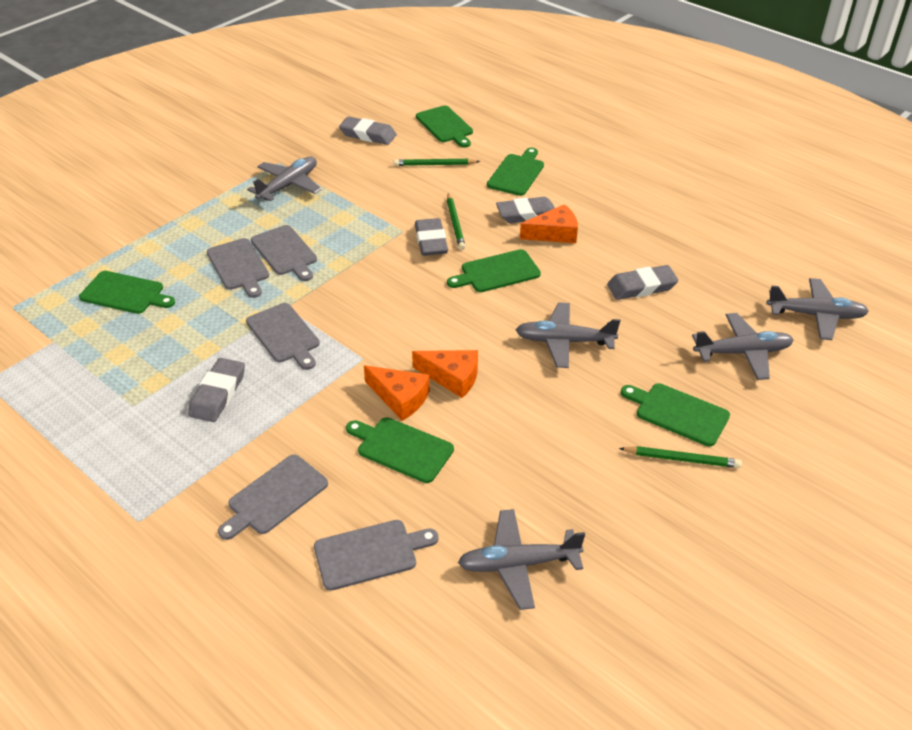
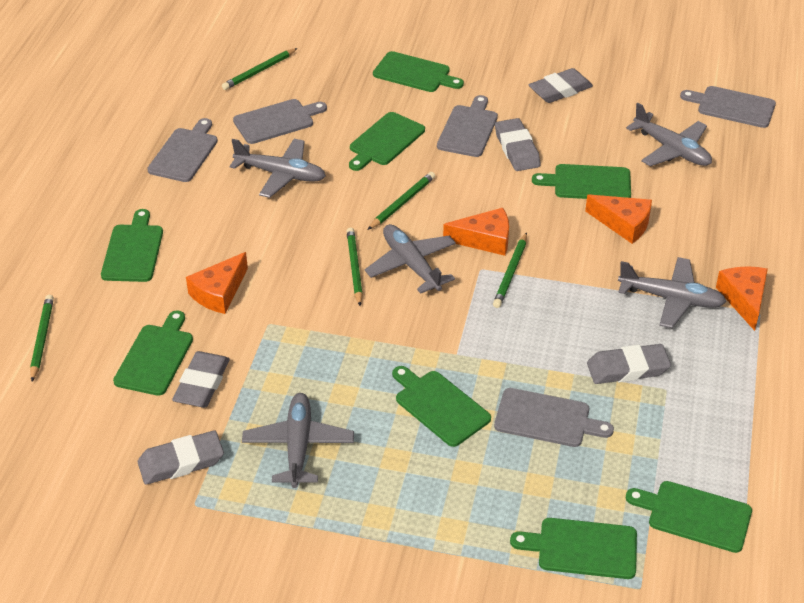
green cutting board: [79,271,175,314] [346,417,454,483] [416,106,473,148] [447,249,541,292] [487,148,544,196] [621,383,730,446] = 6 -> [101,209,163,282] [113,311,193,396] [349,112,425,171] [373,51,464,92] [392,366,491,447] [510,518,637,579] [532,164,631,199] [626,481,752,553] = 8
green pencil: [394,159,480,166] [447,193,466,250] [619,446,742,468] = 3 -> [30,295,54,382] [222,48,298,90] [346,228,363,306] [368,172,435,230] [493,232,527,308] = 5
orange cheese: [364,365,430,421] [412,350,478,398] [520,204,578,243] = 3 -> [186,252,248,314] [443,208,509,256] [585,194,652,244] [716,267,768,331] = 4

